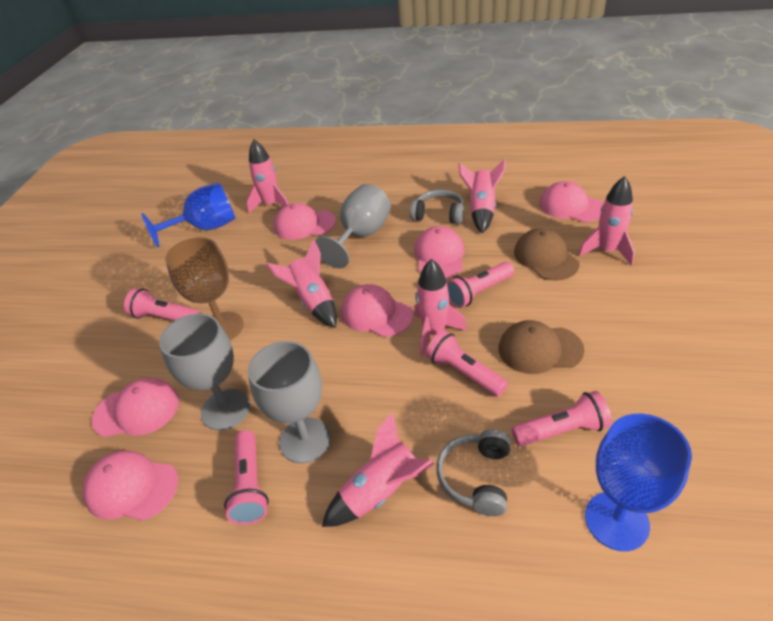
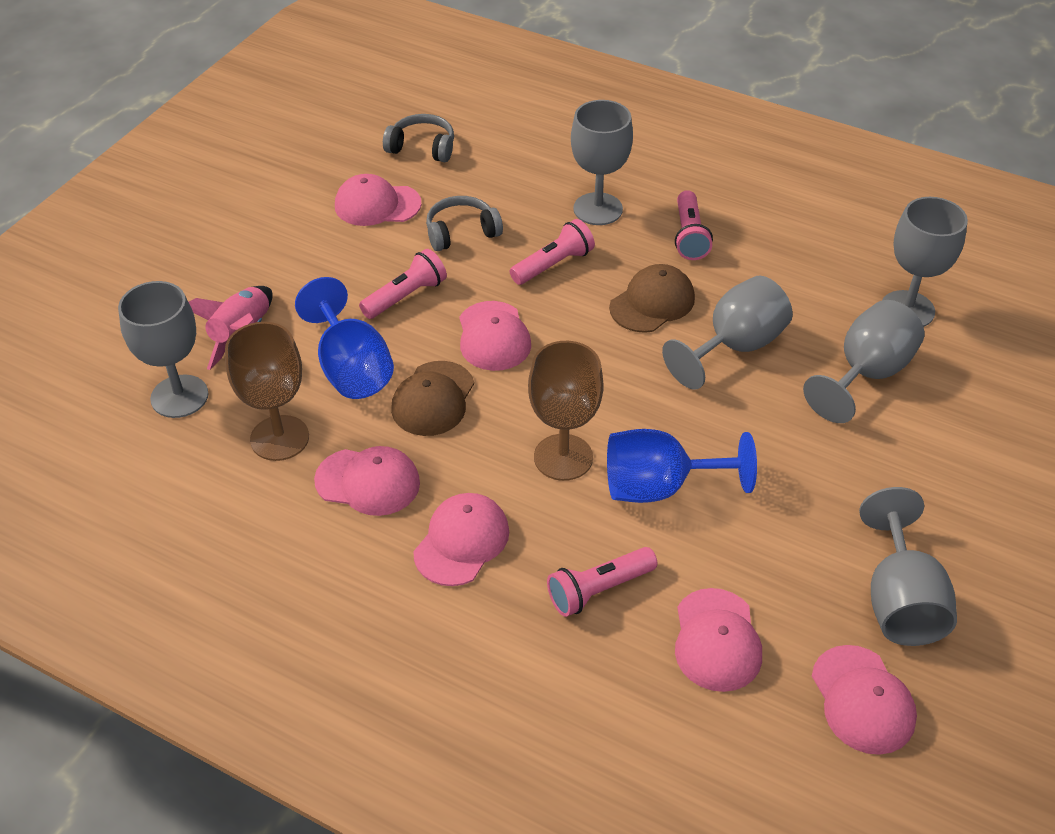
brown goblet: [165,237,244,340] = 1 -> [225,322,309,461] [528,341,604,481] = 2
grey goblet: [159,314,250,430] [248,341,331,463] [315,184,391,268] = 3 -> [118,281,209,418] [571,100,633,225] [662,276,793,390] [803,300,924,423] [859,487,957,646] [882,197,968,327] = 6
pink flashlight: [124,288,200,321] [224,430,269,525] [426,330,508,397] [447,262,514,308] [512,391,612,446] = 5 -> [359,249,447,319] [510,219,595,285] [547,547,657,617] [675,190,713,260] = 4
pink rocket: [246,139,288,213] [266,240,337,328] [322,412,435,527] [414,259,467,357] [459,158,506,234] [578,176,635,266] = 6 -> [189,286,273,370] = 1

